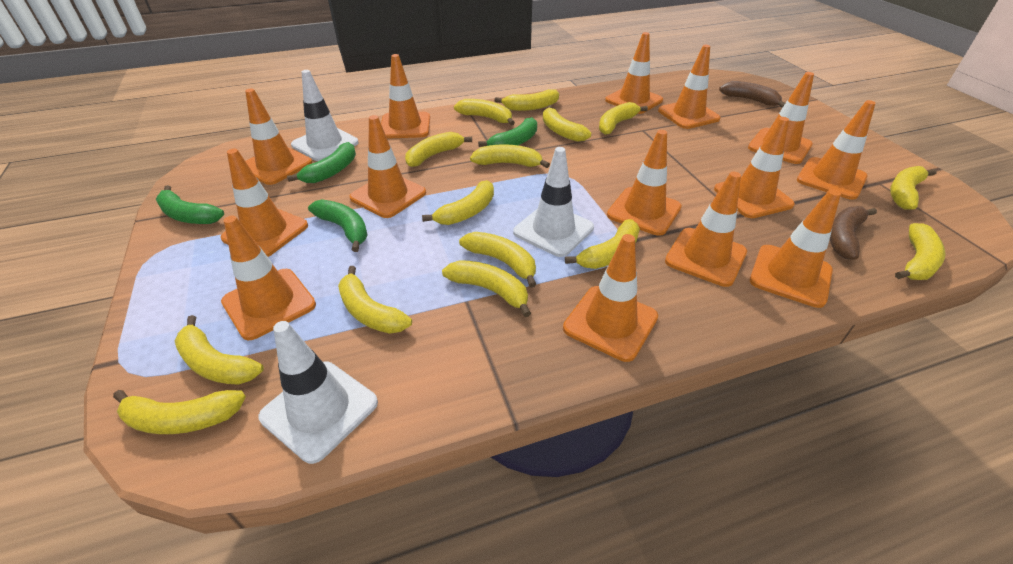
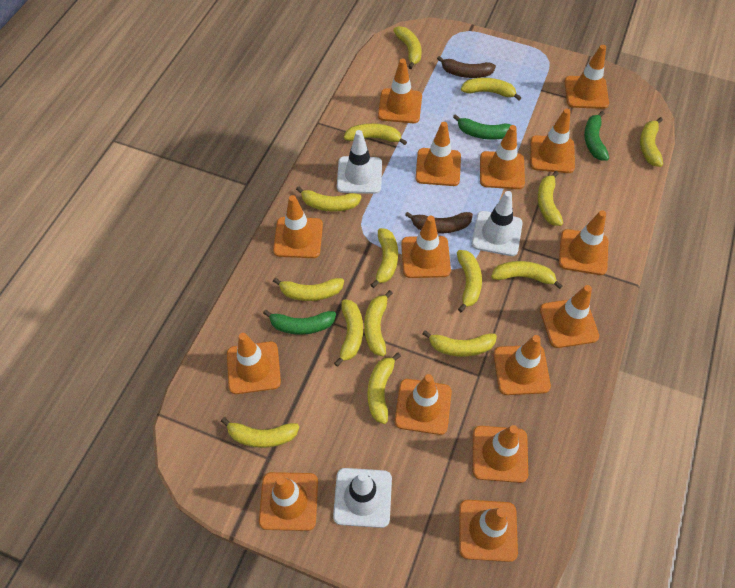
green banana: [156,185,224,224] [287,142,356,183] [308,199,368,252] [478,117,537,147] = 4 -> [263,310,336,335] [453,114,511,140] [584,111,609,161] = 3
orange traffic cone: [221,149,308,257] [221,216,316,340] [245,88,312,185] [350,115,426,218] [381,54,430,139] [563,234,658,362] [605,32,663,114] [607,130,682,236] [658,45,721,129] [665,172,747,287] [714,117,795,218] [748,72,814,164] [750,189,841,308] [797,100,876,200] = 14 -> [227,333,281,394] [259,472,318,531] [273,195,323,258] [378,59,422,123] [395,374,452,435] [401,216,451,278] [416,122,461,186] [459,500,518,562] [473,425,528,483] [480,125,525,189] [494,335,551,395] [530,109,575,173] [540,285,599,348] [559,210,609,275] [565,45,609,109] = 15

